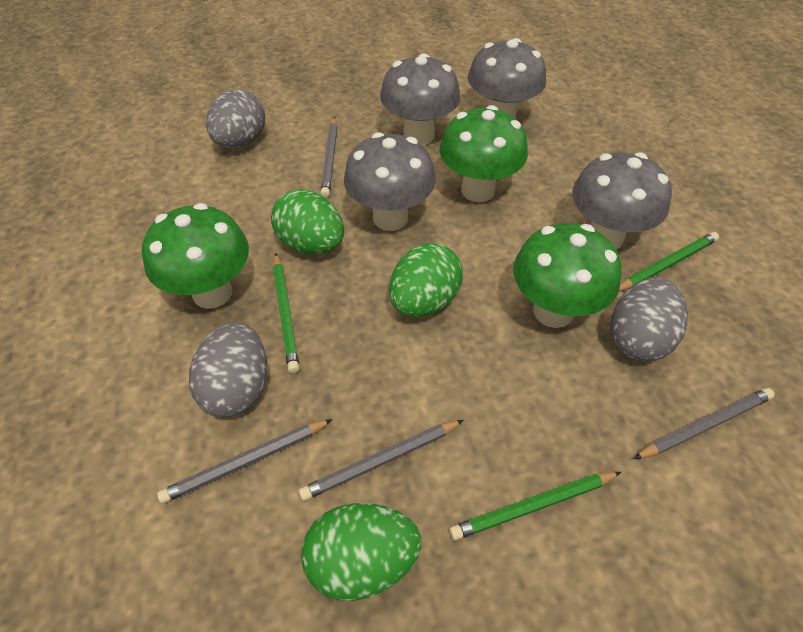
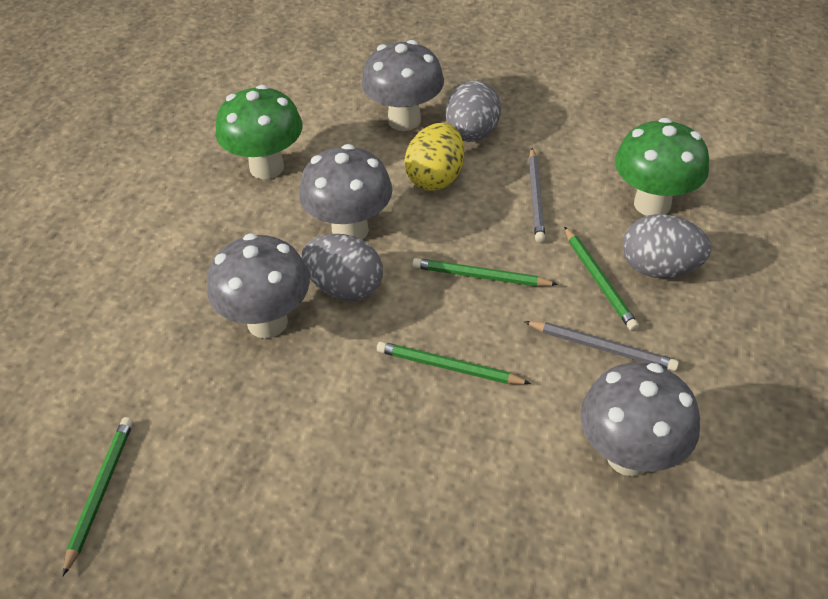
green egg: [271,189,344,254] [301,503,421,601] [389,243,463,317] = 3 -> none = 0
green mushroom: [142,203,249,309] [440,105,528,202] [513,223,622,328] = 3 -> [216,85,302,179] [615,118,709,216] = 2
green pencil: [273,253,299,373] [449,472,621,540] [619,232,719,291] = 3 -> [63,417,133,576] [377,341,531,384] [413,258,558,287] [564,226,639,331] = 4
grey pencil: [157,419,333,504] [299,420,464,501] [320,117,338,198] [634,388,775,459] = 4 -> [524,321,679,371] [528,148,545,243] = 2
yellow egg: none = 0 -> [404,123,464,191] = 1

